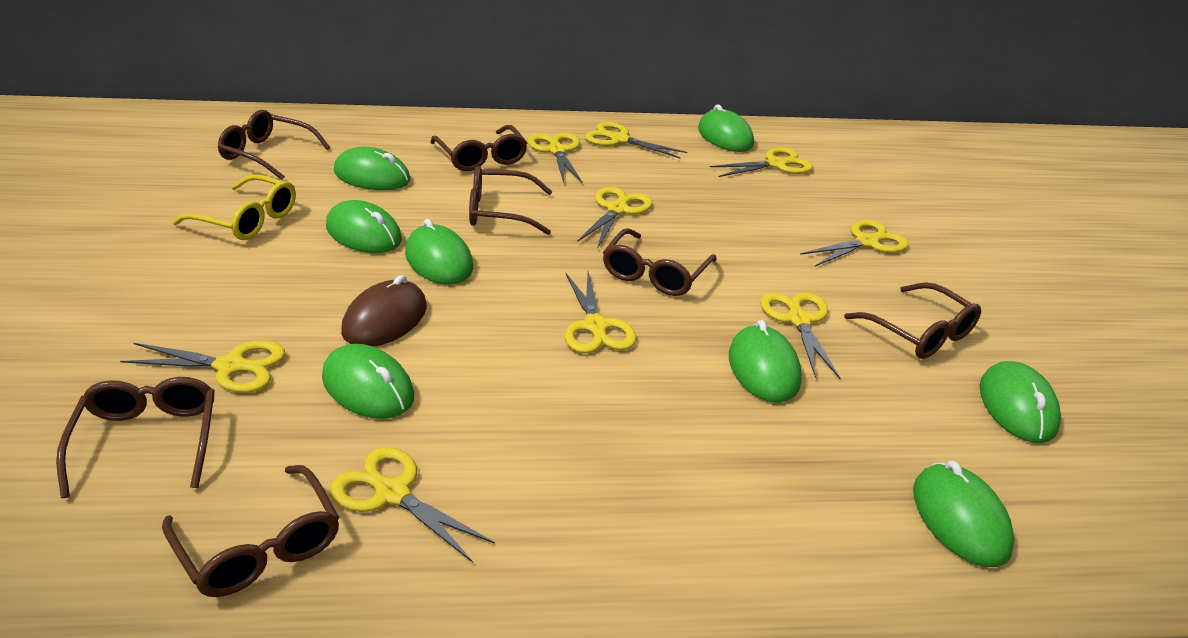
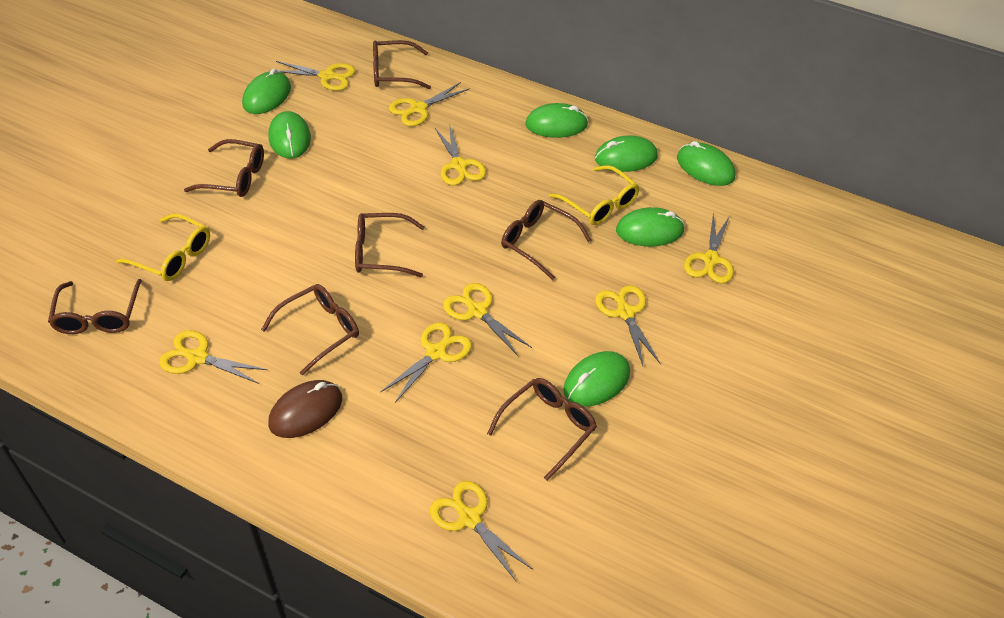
green mouse: [322,344,414,419] [326,200,402,253] [334,147,410,190] [405,219,473,285] [698,104,754,152] [729,320,802,403] [913,461,1015,567] [980,361,1061,443] = 8 -> [242,69,291,114] [269,111,311,159] [525,103,588,138] [563,351,630,406] [595,135,658,172] [616,207,685,246] [677,141,735,186] = 7
yellow glasses: [173,174,296,240] = 1 -> [116,213,210,281] [549,165,640,225] = 2

